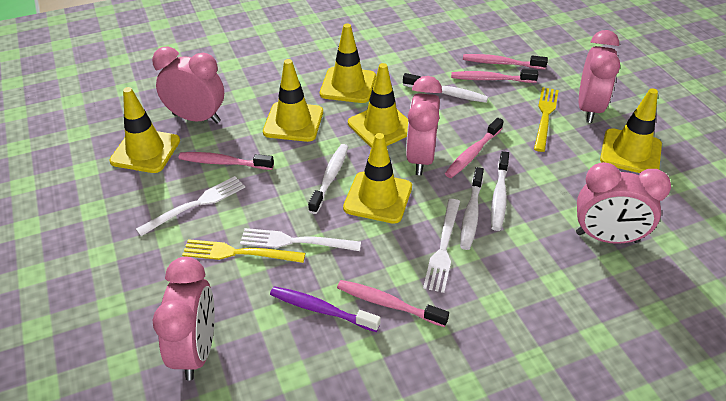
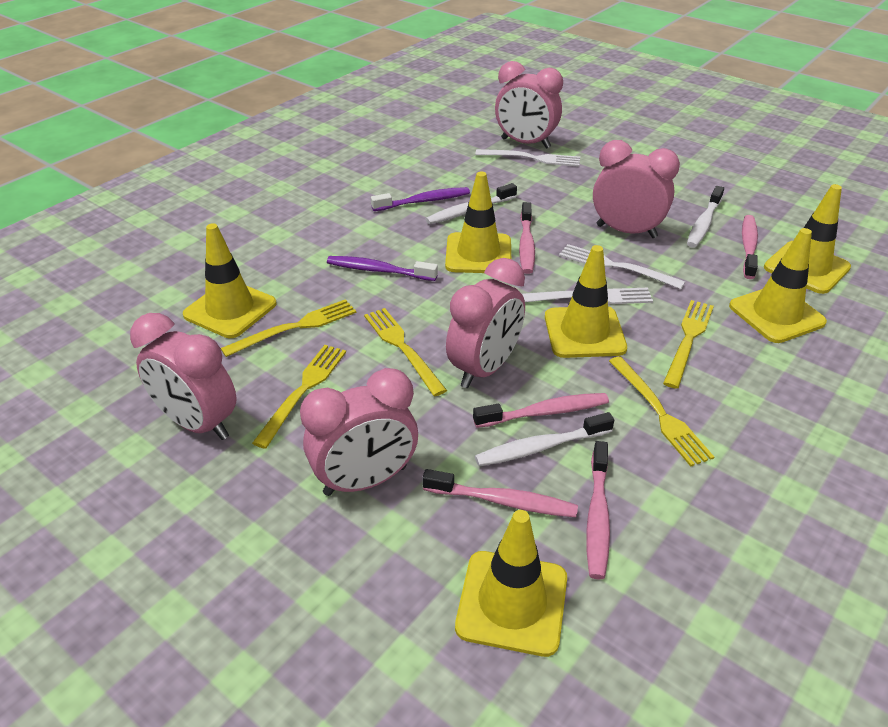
purple toothbrush: [270,286,381,332] = 1 -> [327,256,438,281] [371,187,470,211] = 2
white toothbrush: [308,144,348,214] [403,73,488,103] [460,167,484,250] [491,151,509,231] = 4 -> [425,183,517,224] [475,412,614,466] [687,186,724,248] = 3
yellow fork: [182,239,305,263] [534,87,559,152] = 2 -> [221,299,356,357] [252,345,346,449] [364,308,447,396] [609,356,714,467] [663,300,714,389] = 5

